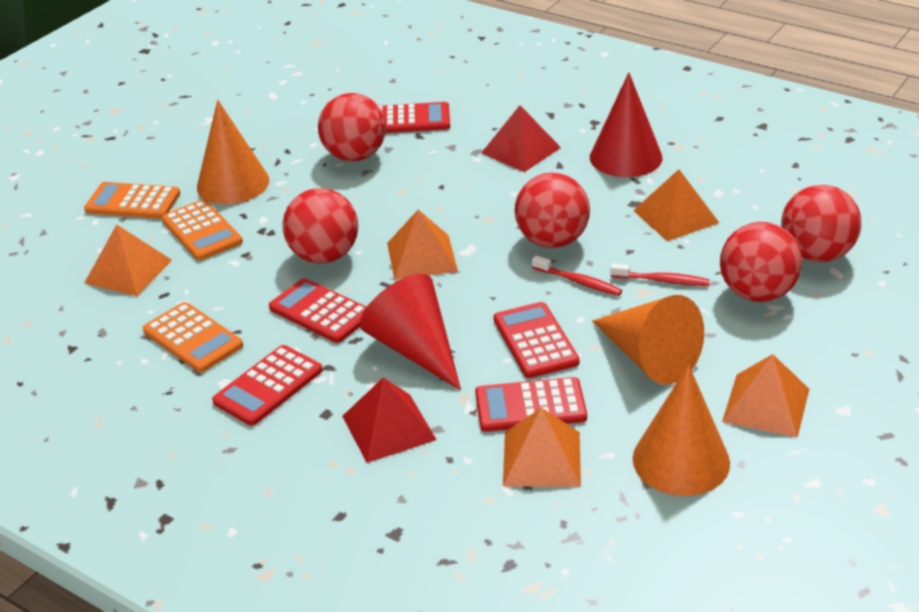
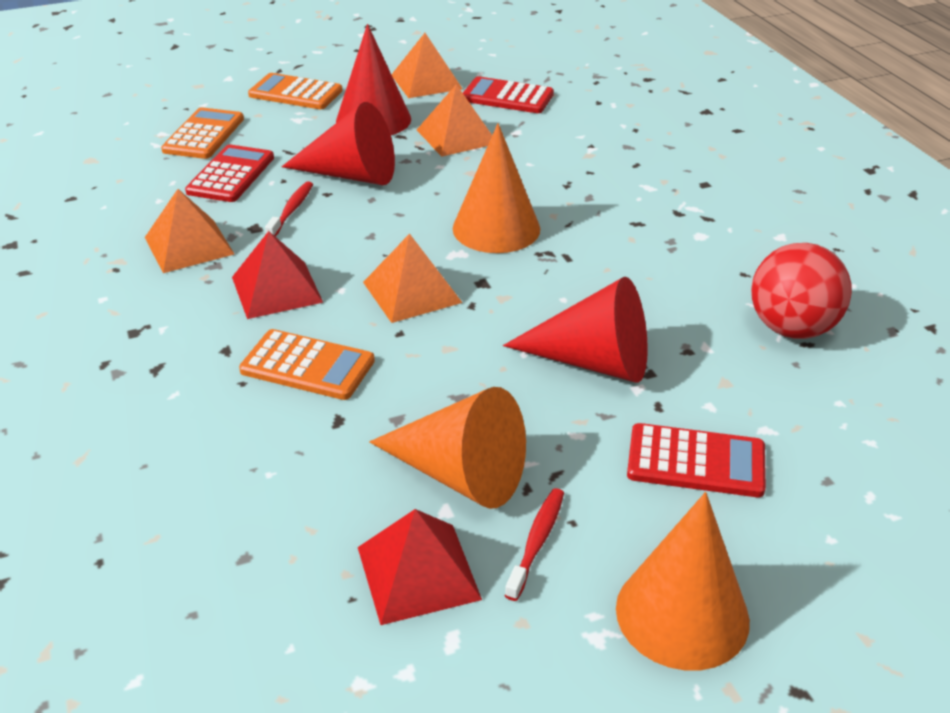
orange pyramid: [84,224,172,296] [387,210,458,280] [503,408,581,487] [633,169,719,241] [722,354,809,438] = 5 -> [145,189,234,273] [363,234,462,323] [391,33,462,98] [417,84,492,157] = 4
red ball: [283,188,358,264] [318,93,386,161] [514,172,590,248] [720,222,802,302] [781,185,861,262] = 5 -> [751,243,852,339] = 1
red calculator: [212,345,323,426] [269,278,367,343] [379,102,450,133] [475,377,587,432] [493,302,580,378] = 5 -> [185,144,274,202] [463,76,554,113] [627,423,766,497] = 3
red cone: [360,274,461,390] [590,73,663,177] = 2 -> [281,102,395,185] [336,24,411,135] [503,276,648,383] = 3

